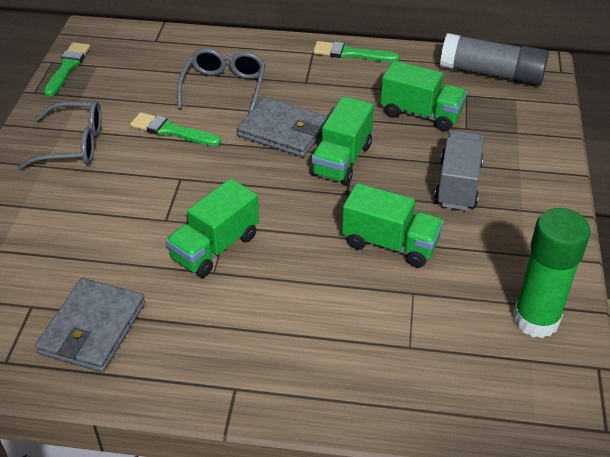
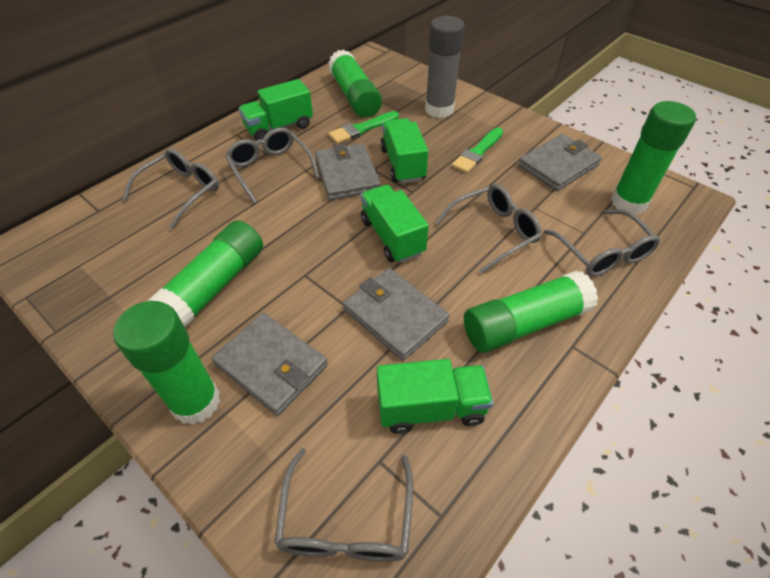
green brush: [44,42,90,97] [130,112,221,146] [313,41,399,62] = 3 -> [328,111,399,144] [452,127,503,173] = 2
green glue stick: [513,208,591,338] = 1 -> [113,301,220,425] [148,220,263,327] [328,49,382,118] [464,270,598,353] [611,101,696,215] = 5
grey glasses: [17,101,102,170] [177,48,266,114] = 2 -> [122,148,219,230] [225,127,320,203] [274,448,413,562] [435,184,542,274] [543,209,660,276] = 5
grey truck: [434,130,483,210] = 1 -> none = 0
grey wallet: [35,278,145,372] [237,97,328,157] = 2 -> [212,313,328,416] [315,143,381,200] [343,268,450,361] [518,134,602,191] = 4

